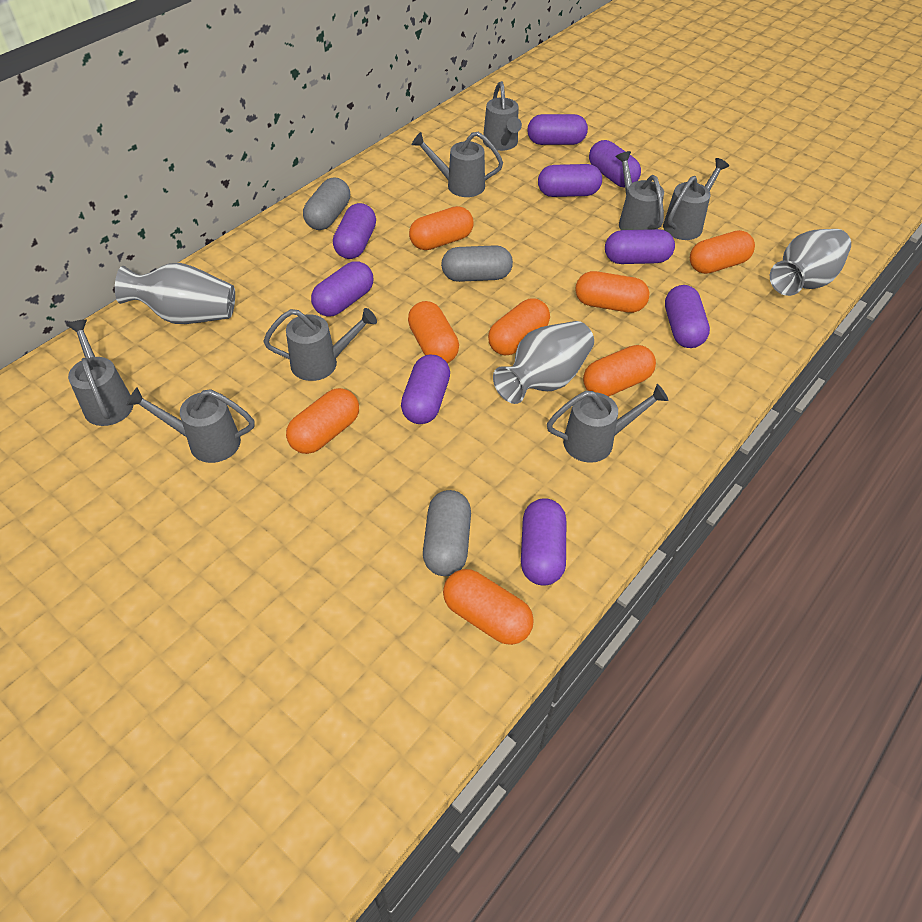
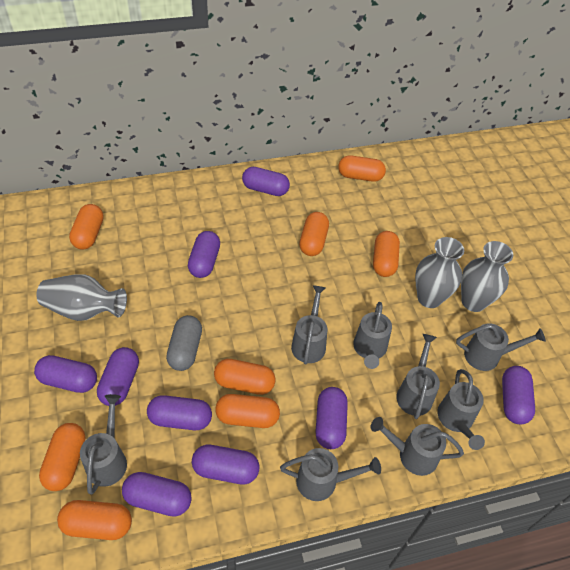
grey capsule: [303,177,350,230] [423,490,471,576] [441,245,513,282] = 3 -> [166,315,202,371] = 1

